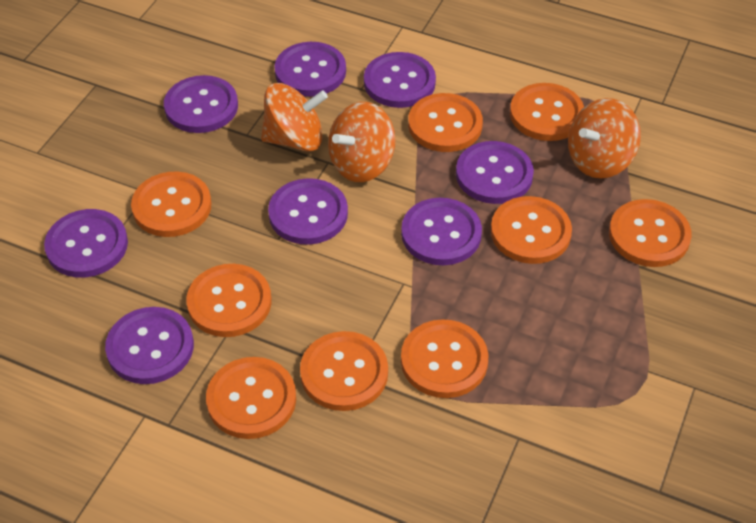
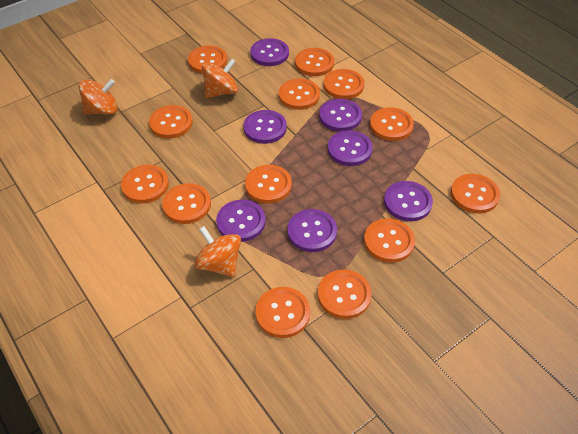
orange button: [131,171,211,237] [186,264,271,337] [206,357,296,439] [300,331,388,411] [401,319,488,398] [408,93,483,152] [491,196,572,264] [510,83,584,141] [609,199,692,267] = 9 -> [121,165,169,203] [149,105,193,139] [162,183,211,224] [188,45,227,74] [245,165,292,204] [255,287,310,338] [279,79,320,110] [295,48,334,76] [318,269,372,319] [324,69,364,99] [364,218,415,263] [370,107,414,141] [451,174,500,214] = 13
purple button: [44,209,128,278] [105,307,194,384] [164,75,238,133] [268,178,348,245] [274,42,346,97] [364,52,436,108] [401,198,482,265] [456,141,534,204] = 8 -> [216,200,266,242] [243,110,287,144] [250,38,289,66] [287,209,337,252] [319,99,362,132] [328,130,373,166] [384,181,433,221] = 7

